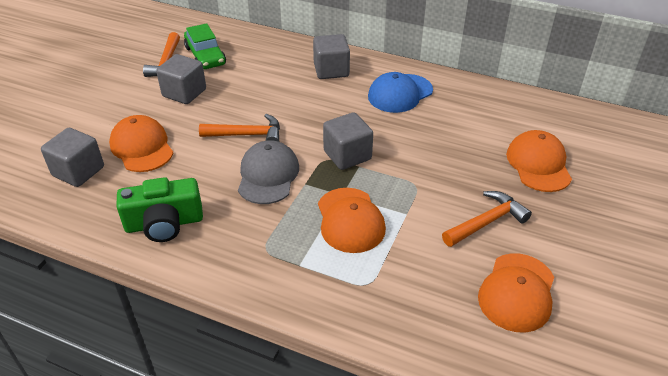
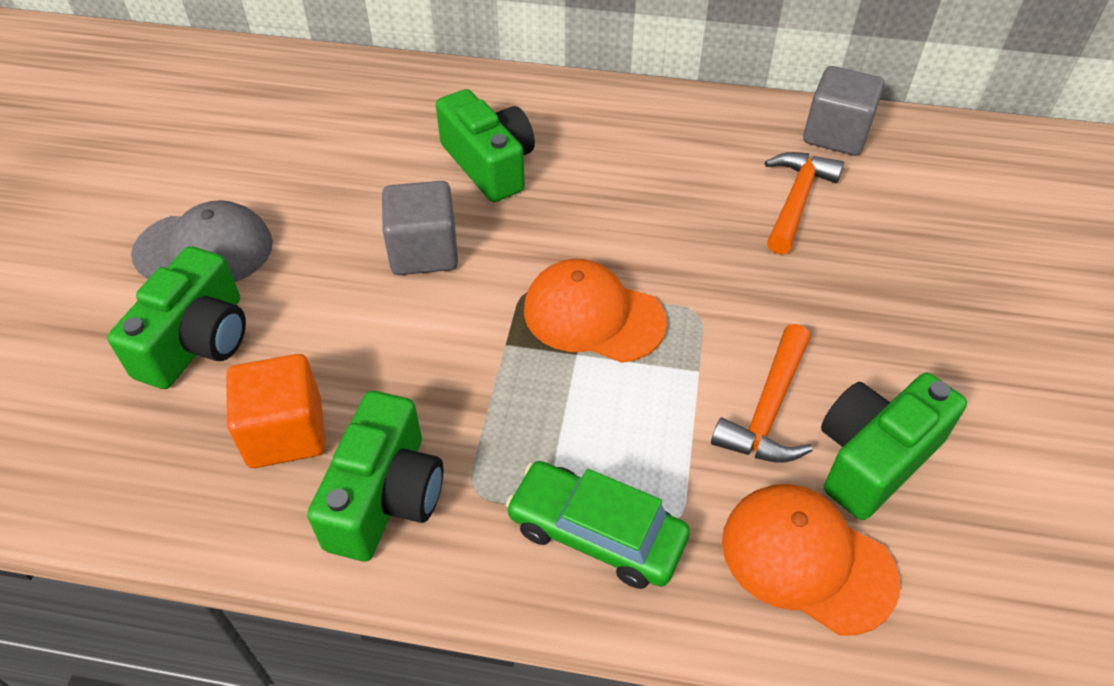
blue cap: [368,72,433,113] = 1 -> none = 0
green camera: [116,177,203,242] = 1 -> [107,246,246,389] [307,391,444,561] [436,89,535,202] [821,373,967,520] = 4
grey cube: [41,128,104,187] [156,54,206,104] [313,34,350,79] [323,112,373,170] = 4 -> [382,181,458,275] [803,66,884,156] = 2
orange cap: [109,115,173,172] [318,188,386,253] [478,253,554,333] [506,130,572,192] = 4 -> [524,259,667,363] [722,484,900,636] = 2
orange cube: none = 0 -> [226,354,325,468] = 1
orange hammer: [143,32,180,77] [199,114,280,142] [442,191,532,247] = 3 -> [711,324,813,463] [765,152,844,255] = 2

